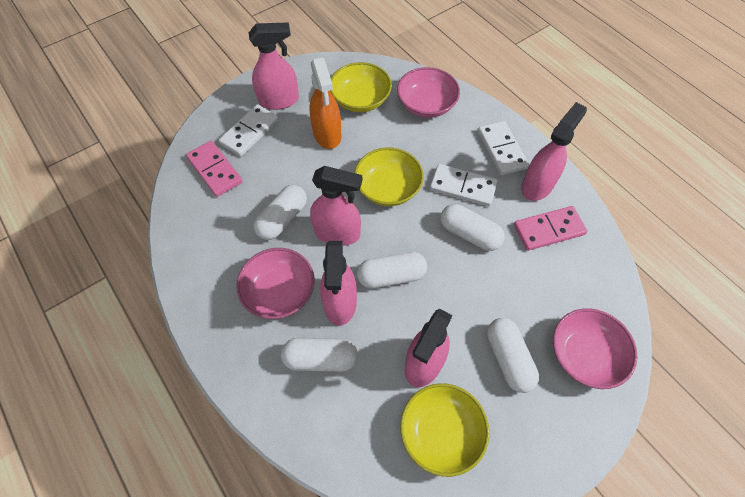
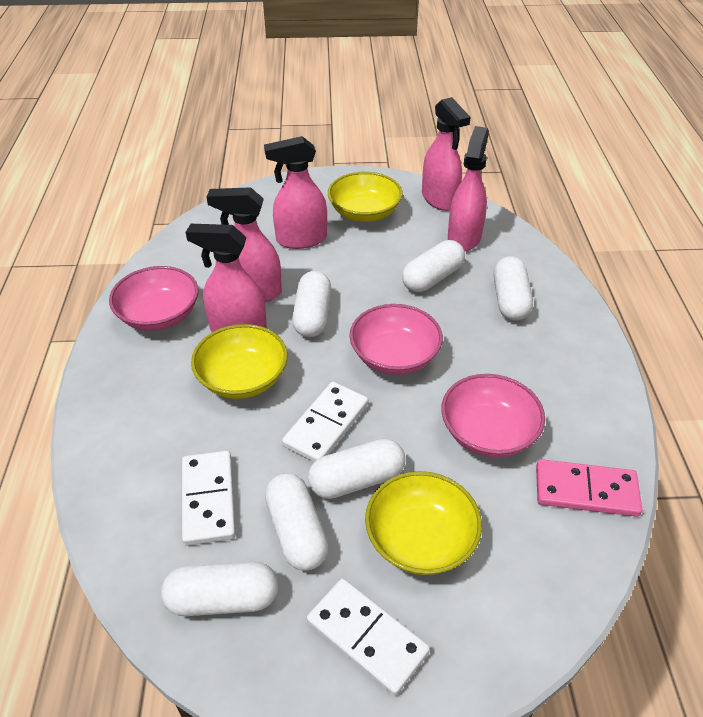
orange spray bottle: [310,57,342,149] = 1 -> none = 0
pink domino: [186,141,243,197] [514,206,587,251] = 2 -> [536,459,642,517] = 1
white capsule: [254,185,307,240] [281,338,358,372] [357,252,427,289] [440,204,505,251] [487,318,539,393] = 5 -> [161,562,278,616] [265,473,329,571] [292,271,331,337] [308,438,405,499] [402,240,465,292] [494,256,533,321] = 6

